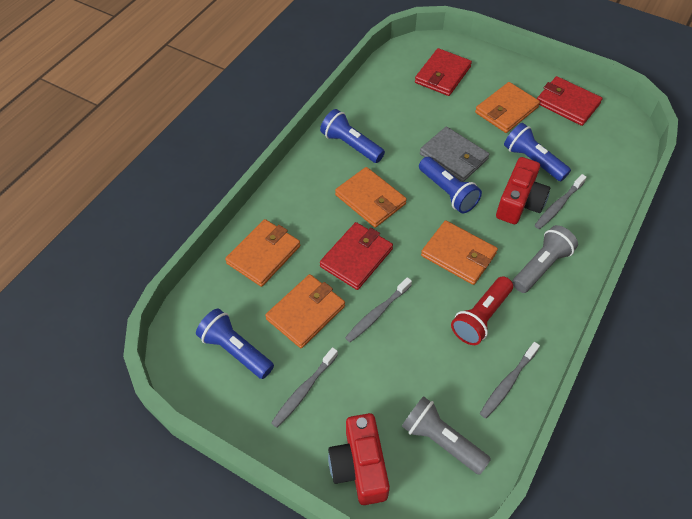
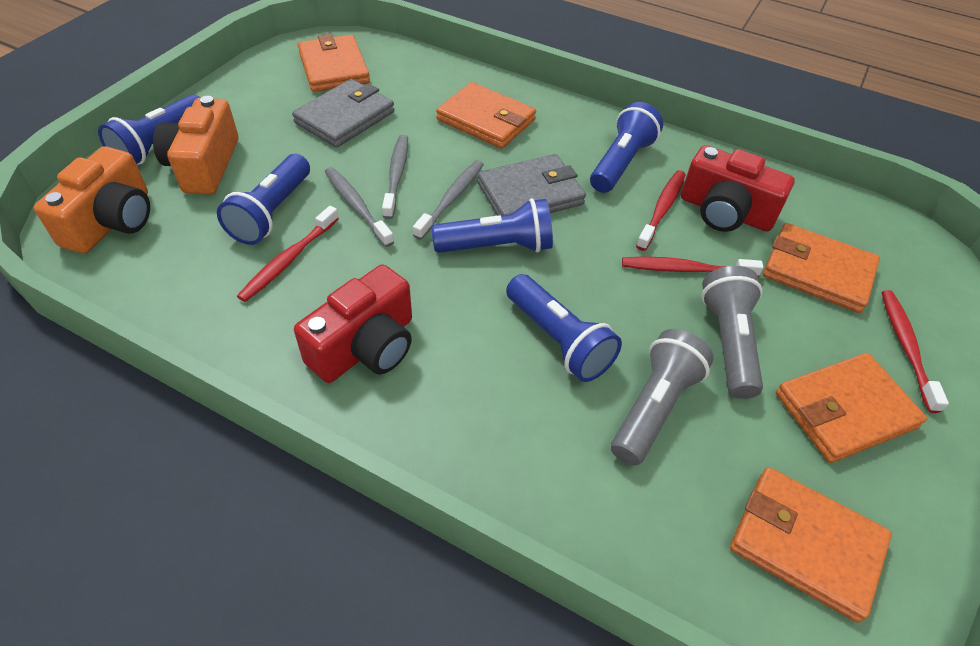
blue flashlight: [196,308,274,379] [320,109,385,163] [419,157,482,214] [504,123,571,181] = 4 -> [98,94,201,165] [217,154,310,245] [431,198,553,253] [506,274,622,382] [590,102,663,193] = 5
grey toothbrush: [271,347,338,428] [345,277,412,342] [480,342,540,419] [535,174,587,229] = 4 -> [325,167,394,247] [382,135,408,219] [413,160,484,240] = 3
grey wallet: [420,127,489,182] = 1 -> [292,79,394,148] [477,154,586,216] = 2
orange camera: none = 0 -> [34,146,150,254] [153,96,238,195] = 2
red flashlight: [451,276,513,345] = 1 -> none = 0
red toothbrush: none = 0 -> [237,206,339,302] [622,257,764,277] [636,170,686,251] [882,290,949,413] = 4
red wallet: [320,222,393,290] [415,48,472,96] [537,76,602,126] = 3 -> none = 0

